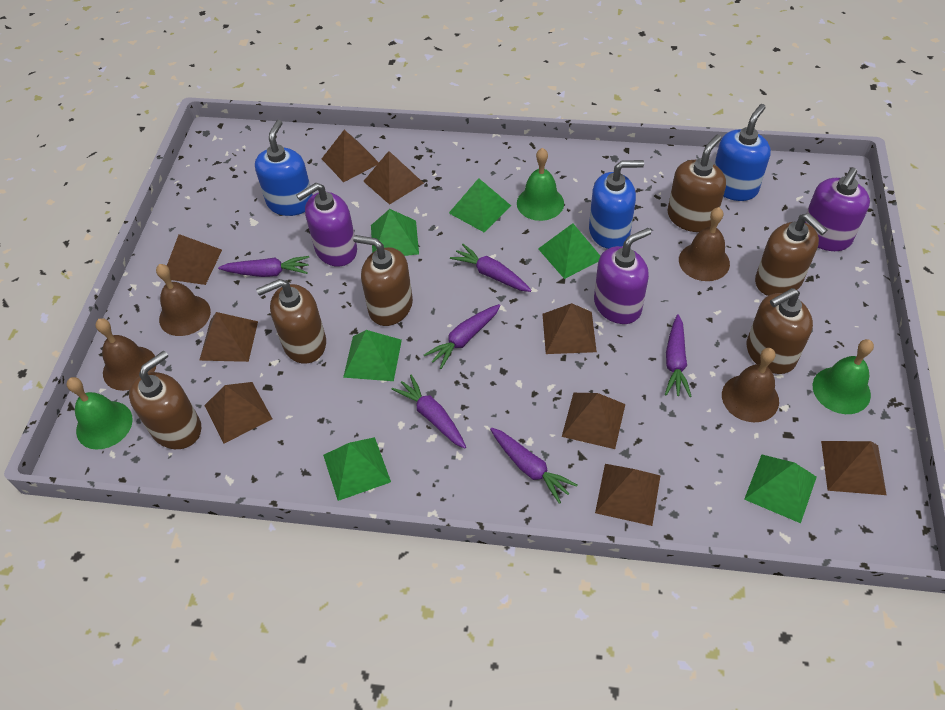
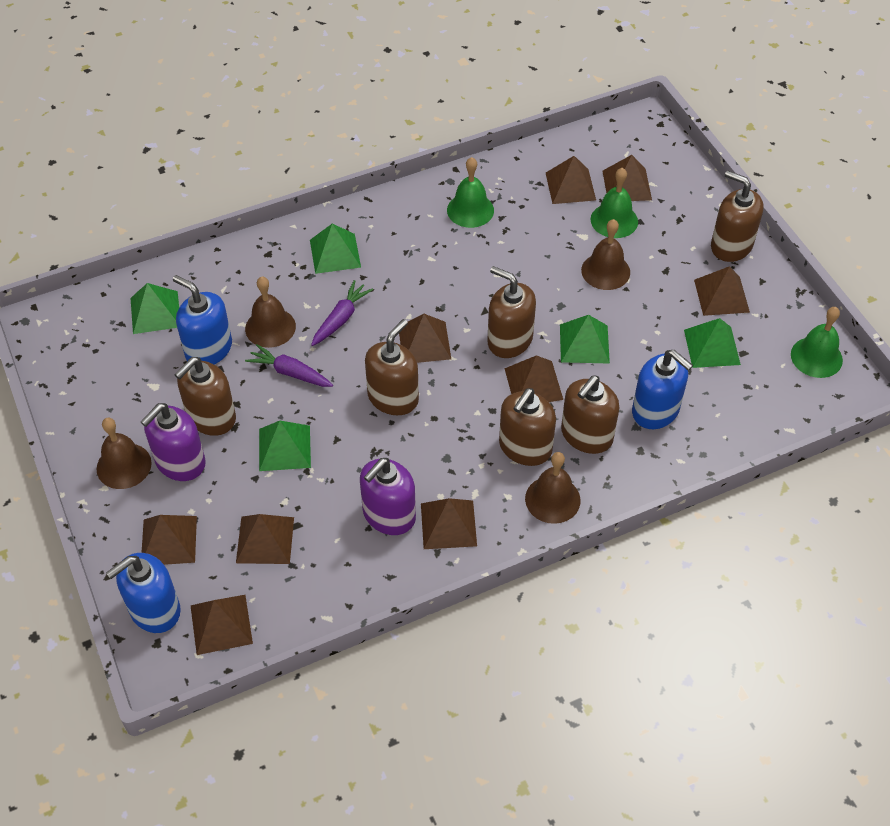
green pyramid: [323,437,391,501] [343,330,402,381] [371,209,419,256] [449,178,511,232] [538,223,600,279] [744,455,817,523] = 6 -> [130,283,179,334] [259,421,311,471] [310,224,361,274] [560,315,610,364] [684,318,741,368] = 5
purple carrot: [218,256,309,277] [392,374,466,449] [424,304,501,369] [450,244,532,292] [490,427,577,504] [665,314,692,397] = 6 -> [245,344,333,387] [311,280,373,346] = 2
purple soap dispenser: [296,183,357,267] [594,228,651,324] [805,167,870,251] = 3 -> [141,403,206,481] [360,458,416,535] = 2

